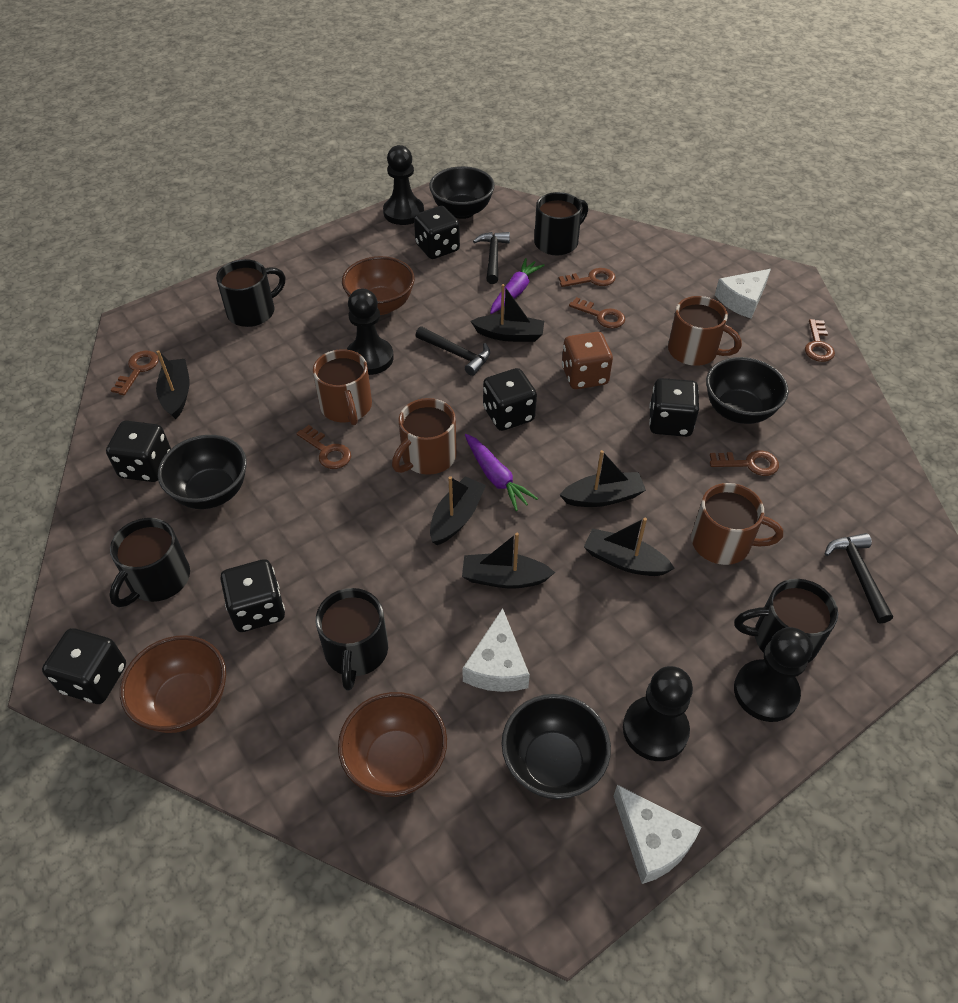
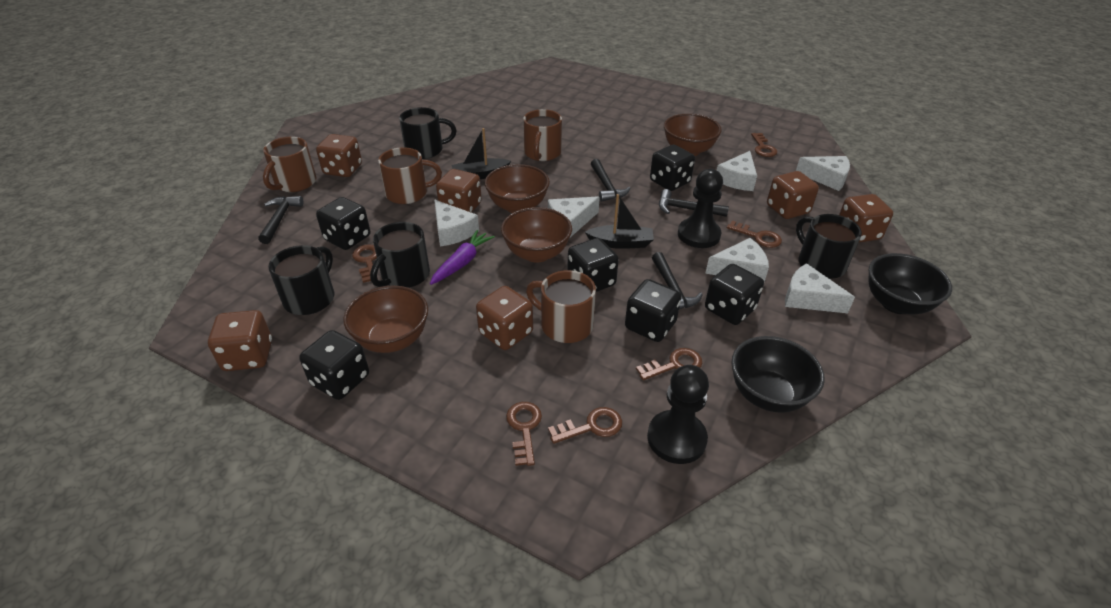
black boat: [156,350,190,419] [430,476,486,545] [462,533,555,588] [471,284,544,342] [560,450,646,507] [584,518,675,576] = 6 -> [451,128,511,179] [585,194,654,249] = 2
black bowl: [158,435,247,509] [429,166,495,219] [502,694,611,799] [706,357,789,424] = 4 -> [731,336,825,413] [869,253,952,314] = 2
black hammer: [415,326,490,376] [473,232,510,284] [825,533,893,623] = 3 -> [258,196,303,244] [591,159,631,202] [652,252,703,309] [659,189,729,217] = 4
black mug: [109,518,190,607] [216,259,286,327] [316,588,388,690] [534,192,588,256] [734,579,838,663] = 5 -> [268,245,334,315] [370,222,430,288] [399,107,457,159] [796,214,862,279] = 4
black pawn: [346,289,394,375] [383,145,424,225] [623,666,693,761] [734,627,813,722] = 4 -> [647,365,709,464] [678,169,723,248] = 2
brown bowl: [120,635,226,733] [338,692,447,797] [342,256,415,315] = 3 -> [343,285,428,353] [485,164,550,213] [501,207,572,263] [664,114,722,156] = 4
brown dice: [562,332,613,389] = 1 -> [208,310,272,371] [316,134,362,177] [436,169,482,213] [476,286,533,350] [767,171,819,219] [839,194,893,243] = 6
purple carrot: [465,434,538,511] [490,258,545,314] = 2 -> [430,230,495,285] = 1
white cheese: [462,608,530,692] [614,785,701,884] [715,269,771,318] = 3 -> [434,200,479,247] [548,196,600,237] [705,238,769,282] [717,151,757,191] [785,263,855,313] [796,156,850,191] = 6

